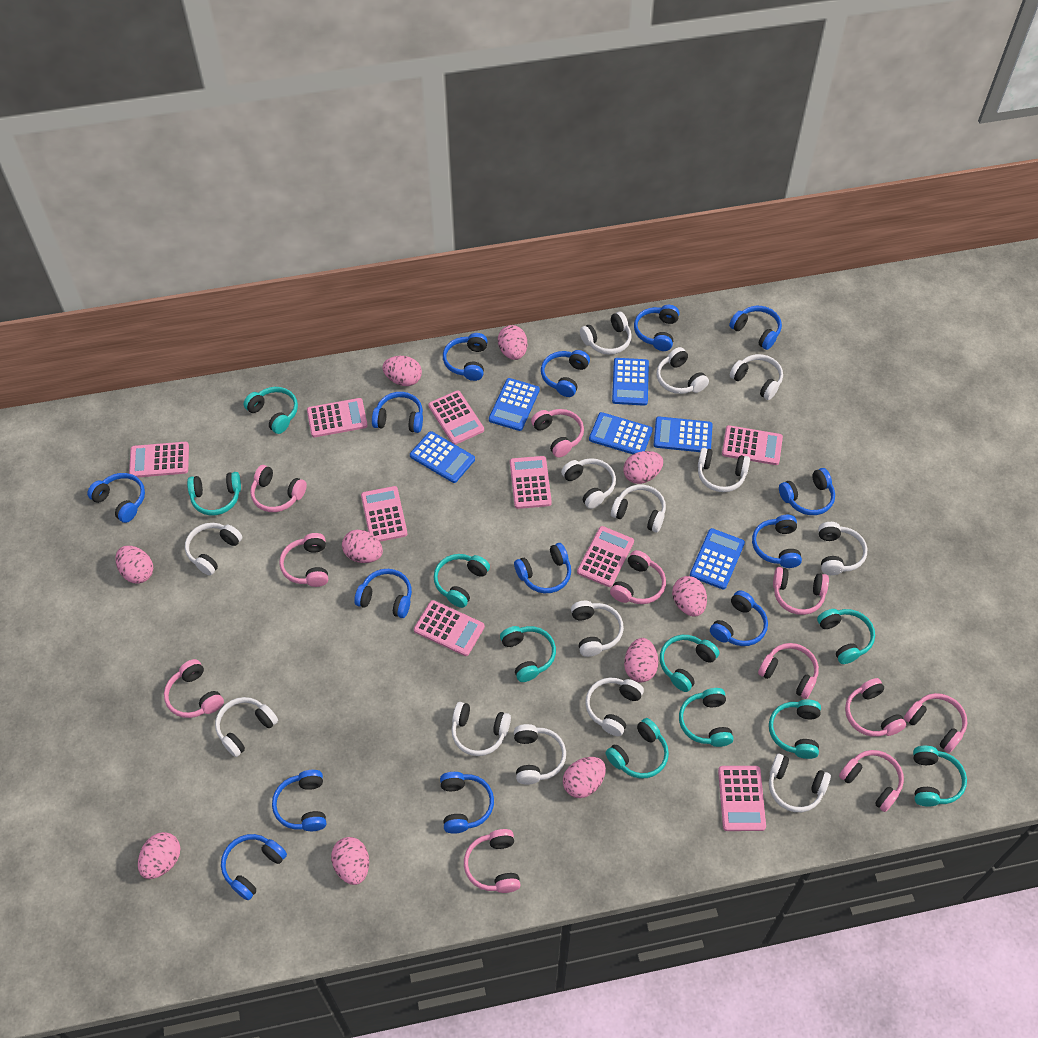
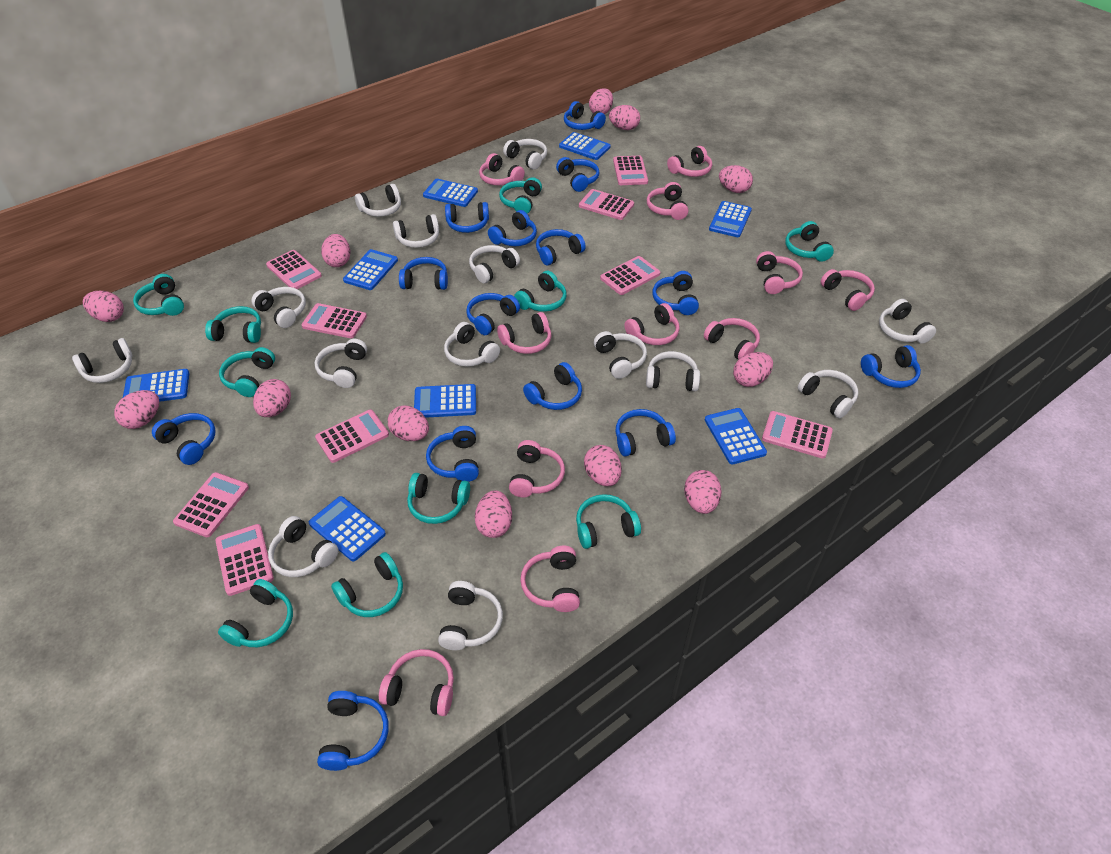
blue calculator: [410,431,475,483] [489,378,540,431] [589,412,653,454] [612,358,649,406] [653,416,713,452] [690,528,745,589] = 6 -> [123,369,189,402] [309,496,386,561] [343,249,398,290] [414,384,476,418] [423,179,478,207] [559,132,611,160] [705,408,767,465] [709,201,752,237] = 8
pink egg: [115,546,153,584] [138,832,180,879] [331,837,369,885] [342,530,383,563] [382,356,422,386] [498,325,527,360] [563,757,606,798] [623,451,663,484] [624,638,658,682] [672,576,707,617] = 10 -> [83,291,124,322] [114,390,159,429] [253,379,291,417] [321,234,350,267] [388,405,429,441] [475,490,512,538] [584,445,622,486] [589,88,613,114] [609,105,640,130] [684,470,722,514] [719,165,753,193] [733,352,773,387] = 12

